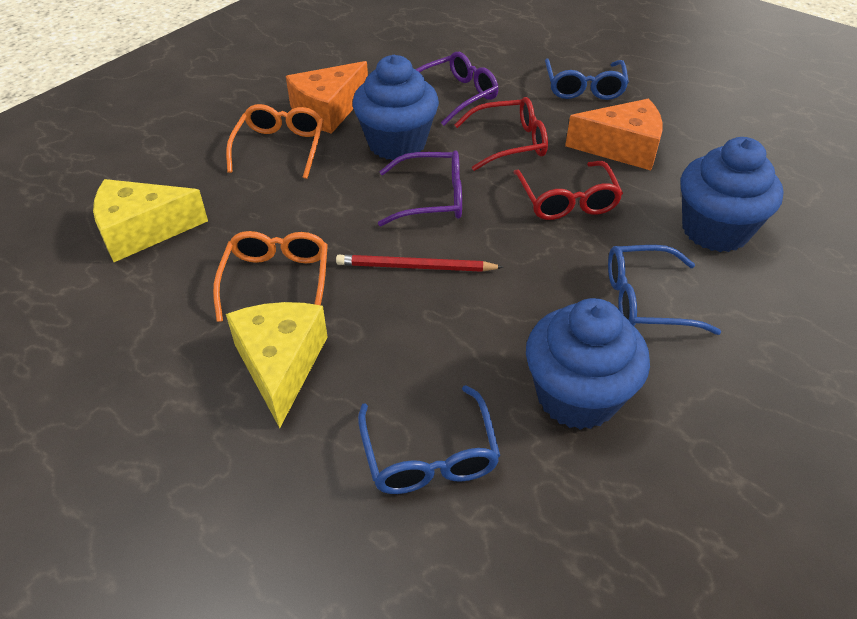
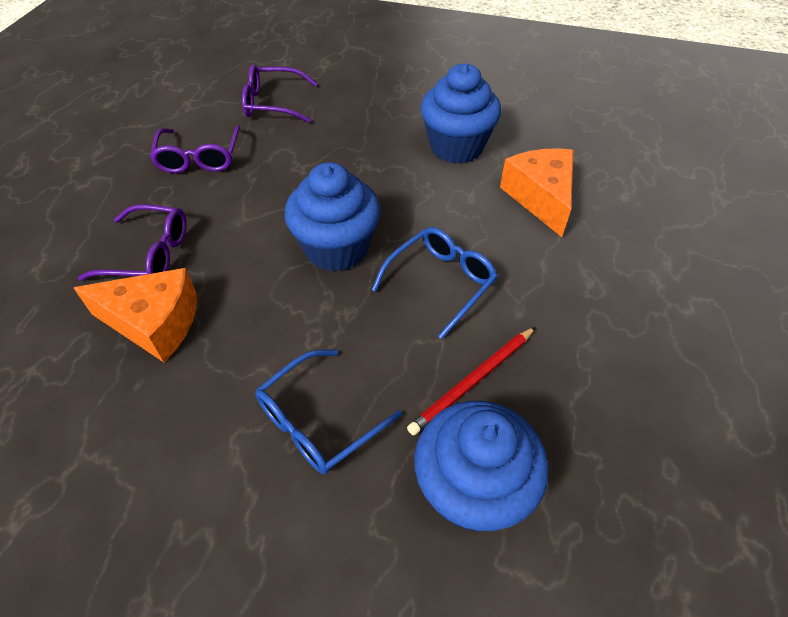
blue glasses: [358,385,500,494] [545,58,629,100] [608,245,721,335] = 3 -> [255,349,402,474] [372,227,498,339] = 2
orange glasses: [213,231,328,322] [226,104,324,179] = 2 -> none = 0
purple glasses: [378,150,462,226] [416,52,499,126] = 2 -> [78,204,187,281] [150,126,241,173] [242,64,318,123] = 3
red glasses: [454,97,548,171] [513,161,623,220] = 2 -> none = 0
yellow cheese: [93,179,208,262] [226,302,328,428] = 2 -> none = 0

